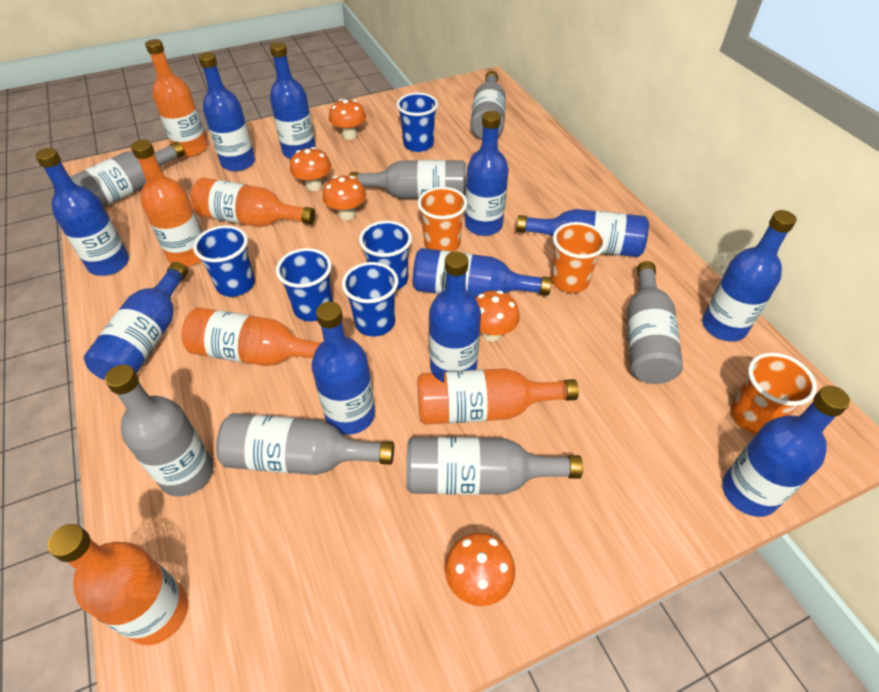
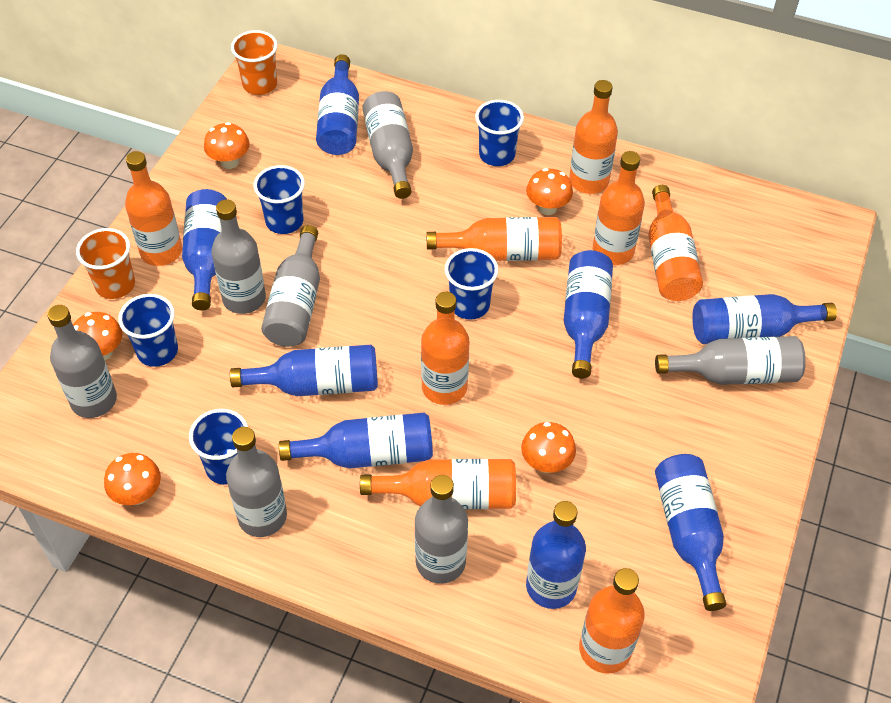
blue bottle: [35,148,129,276] [84,262,188,380] [198,52,255,171] [270,42,316,159] [312,302,375,435] [413,248,552,297] [429,252,481,373] [465,111,509,236] [516,209,649,257] [702,210,797,341] [722,386,850,517] = 11 -> [182,189,227,311] [230,345,378,396] [279,412,433,469] [316,54,359,155] [526,501,586,609] [563,250,613,378] [655,454,726,611] [692,294,837,344] = 8
orange bottle: [48,524,188,645] [131,140,202,267] [145,39,208,157] [182,307,321,366] [191,178,315,227] [417,369,579,425] = 6 -> [125,151,182,266] [360,459,516,509] [421,292,469,405] [427,217,562,261] [569,80,618,194] [579,568,645,674] [593,151,645,265] [648,185,703,301] = 8
orange cup: [418,187,467,252] [551,222,606,293] [731,353,817,434] = 3 -> [76,228,135,299] [231,30,278,95] = 2

